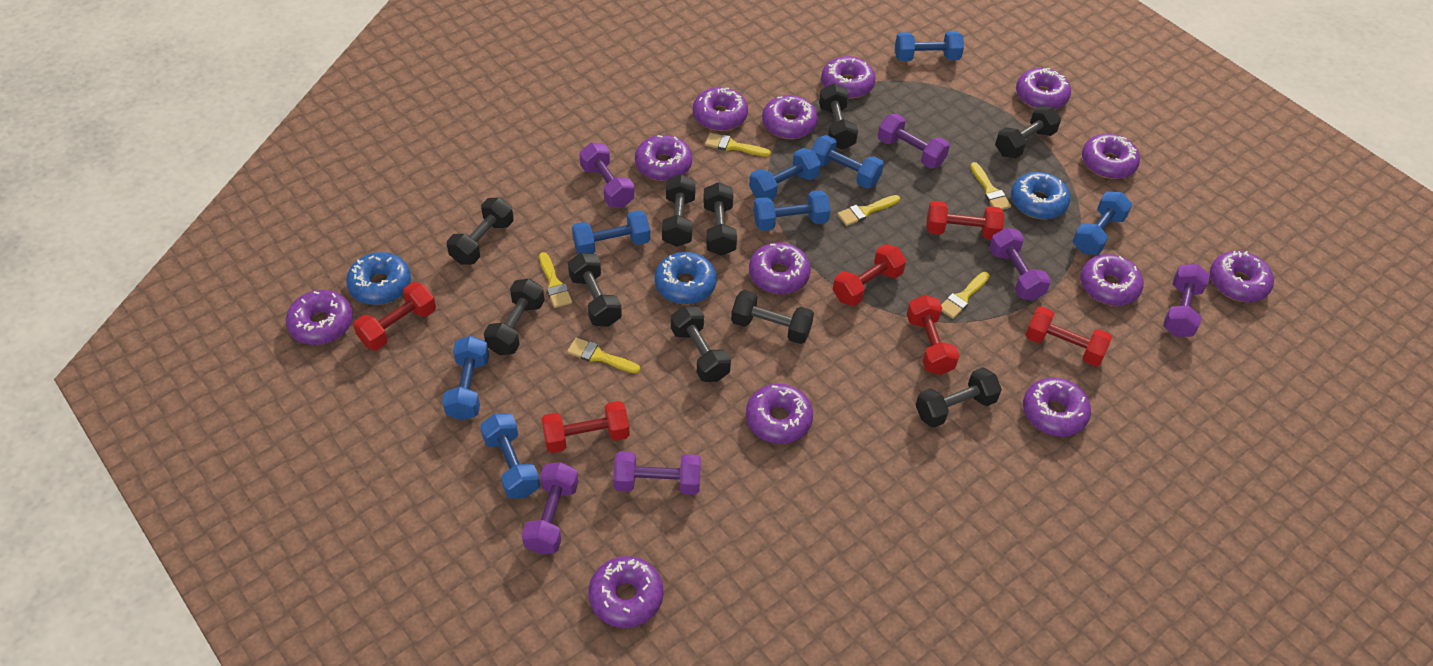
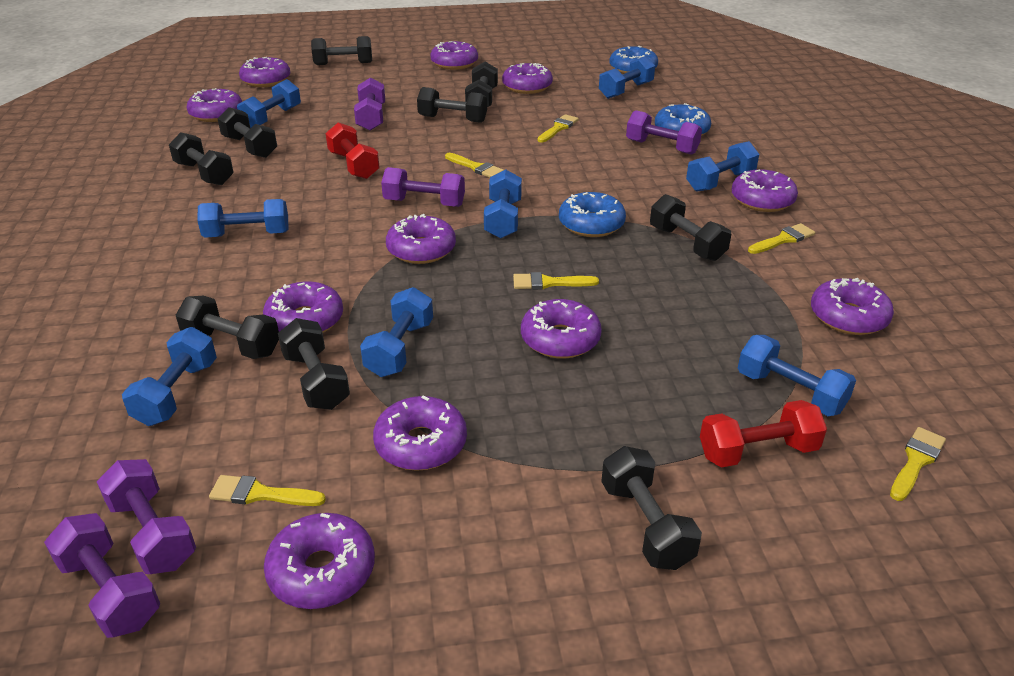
black dumbbell: [447,198,514,265] [484,279,545,355] [568,252,622,327] [662,174,696,247] [671,306,731,382] [703,182,737,256] [731,290,814,344] [819,83,858,150] [916,367,1002,428] [995,105,1061,159] = 10 -> [169,132,234,185] [176,296,279,359] [218,107,277,158] [278,318,350,410] [311,36,372,65] [417,87,487,123] [465,62,498,107] [601,446,702,570] [650,194,731,261] = 9
purple donut: [286,290,353,345] [588,556,664,628] [635,135,692,181] [693,87,748,131] [746,384,813,444] [749,243,811,294] [762,95,818,139] [821,56,876,99] [1016,68,1071,109] [1023,377,1091,437] [1080,254,1144,306] [1082,134,1140,179] [1210,251,1274,302] = 13 -> [186,88,242,122] [239,57,290,87] [263,281,343,333] [264,513,375,609] [373,396,467,471] [386,214,456,264] [430,41,478,70] [502,63,553,94] [521,299,602,359] [732,169,798,212] [811,278,894,335] = 11
purple dumbbell: [522,462,578,554] [579,143,635,207] [613,451,701,495] [878,113,950,169] [989,228,1051,301] [1163,264,1210,337] = 6 -> [44,513,160,638] [97,459,196,574] [354,78,385,131] [381,167,465,207] [626,110,702,155] = 5
red dumbbell: [353,282,436,350] [541,401,630,453] [833,244,906,306] [907,295,959,375] [926,201,1004,240] [1026,306,1112,366] = 6 -> [326,122,380,179] [700,400,827,468] = 2

